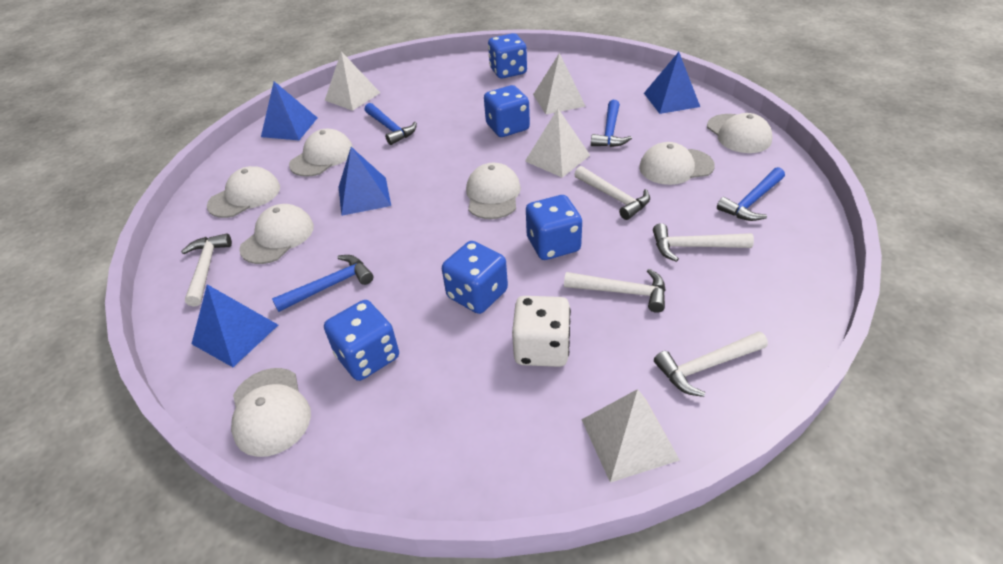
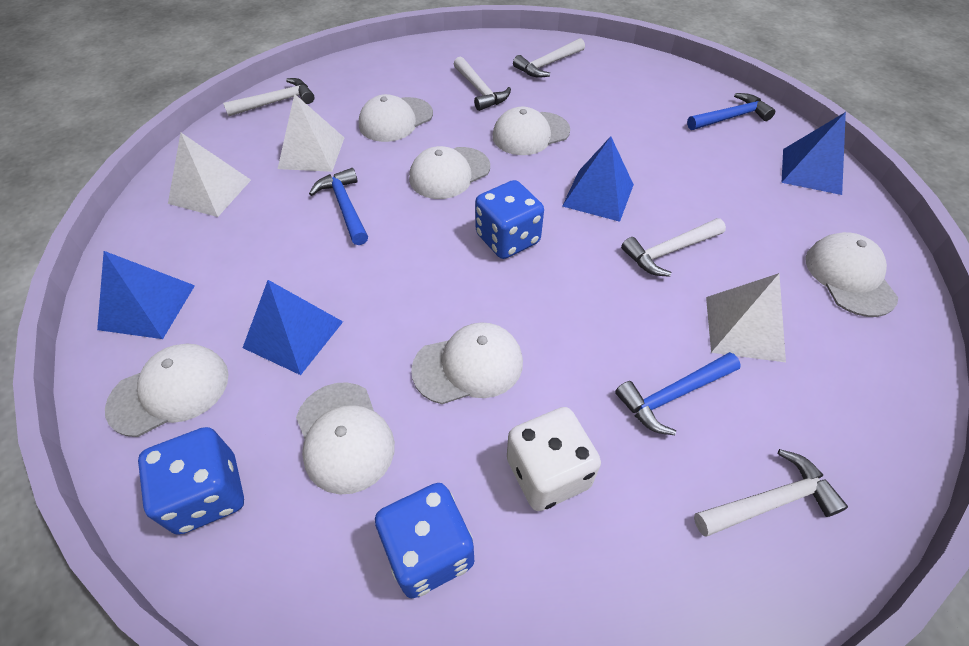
blue dice: [324,300,399,381] [442,241,508,314] [484,85,530,137] [488,33,527,79] [526,195,582,260] = 5 -> [138,427,244,535] [375,483,474,598] [475,180,544,259] = 3
blue hammer: [272,255,373,312] [365,103,417,145] [591,100,632,147] [717,167,785,221] = 4 -> [309,168,368,245] [615,352,741,435] [687,93,775,130] = 3
white pyramid: [325,51,380,111] [525,109,590,178] [533,53,586,114] [581,389,680,483] = 4 -> [168,133,251,217] [278,94,344,172] [706,273,786,362] = 3

